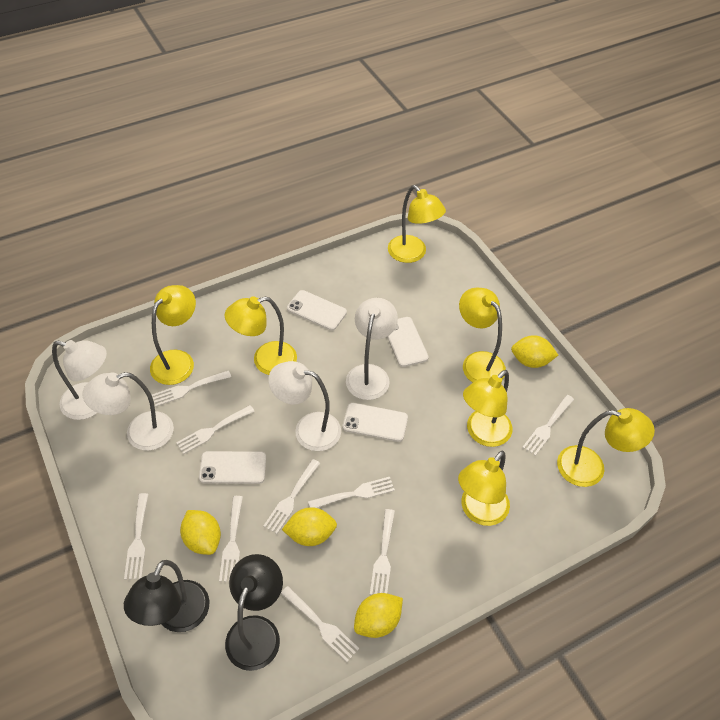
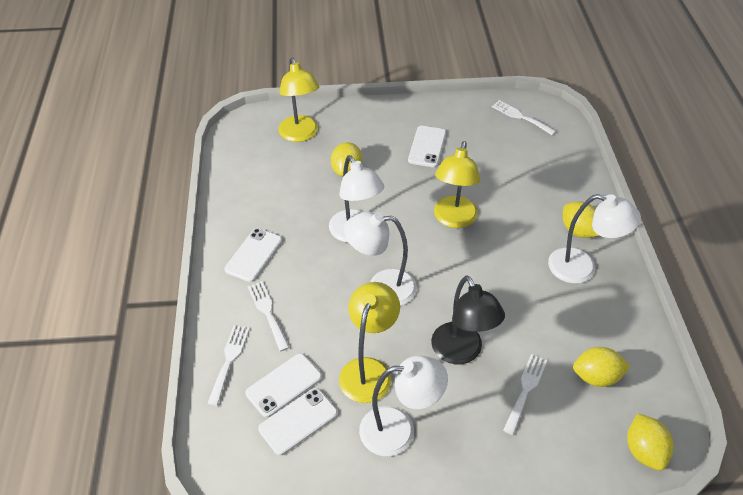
black lamp: [124,560,209,632] [225,554,283,671] = 2 -> [431,276,505,364] = 1
white fork: [124,493,148,580] [152,370,231,407] [176,405,255,454] [219,496,243,582] [263,459,320,534] [281,586,359,662] [308,477,395,508] [370,509,395,595] [522,395,574,456] = 9 -> [207,325,250,406] [248,281,289,351] [492,100,556,135] [503,354,547,435] = 4
yellow lamp: [150,285,196,385] [225,296,297,375] [388,185,446,263] [458,451,510,526] [459,288,506,382] [463,370,512,447] [557,408,655,487] = 7 -> [278,58,319,142] [339,282,400,403] [434,141,480,228] = 3

